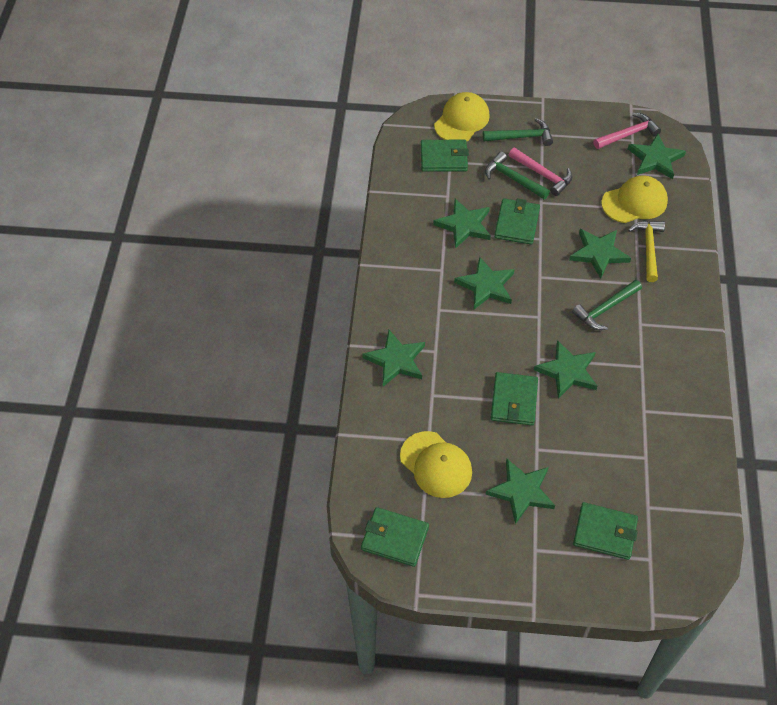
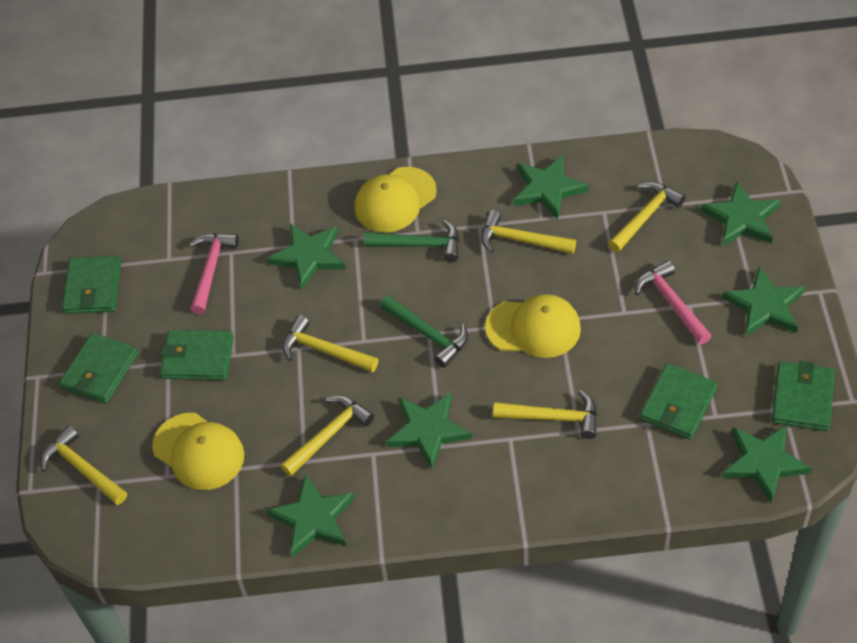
green hammer: [483,118,553,146] [485,152,550,199] [572,280,642,330] = 3 -> [364,220,459,262] [380,295,468,367] = 2
yellow hammer: [628,221,665,282] = 1 -> [40,426,127,505] [280,396,374,476] [282,315,378,372] [481,210,576,254] [493,390,597,439] [608,182,685,252] = 6

